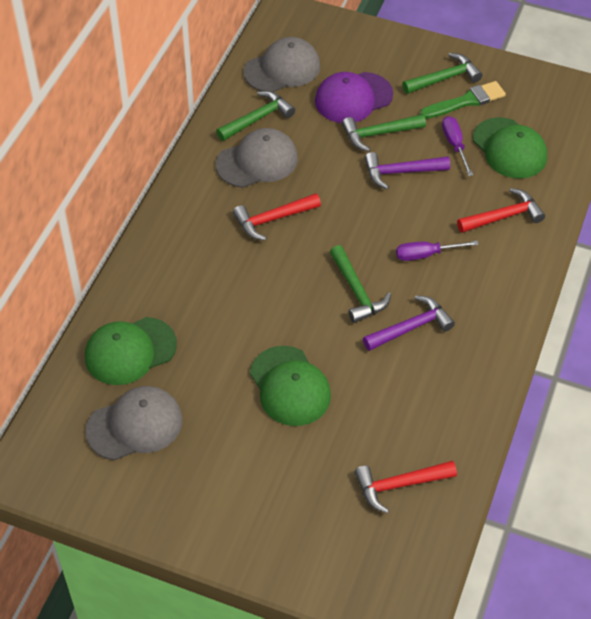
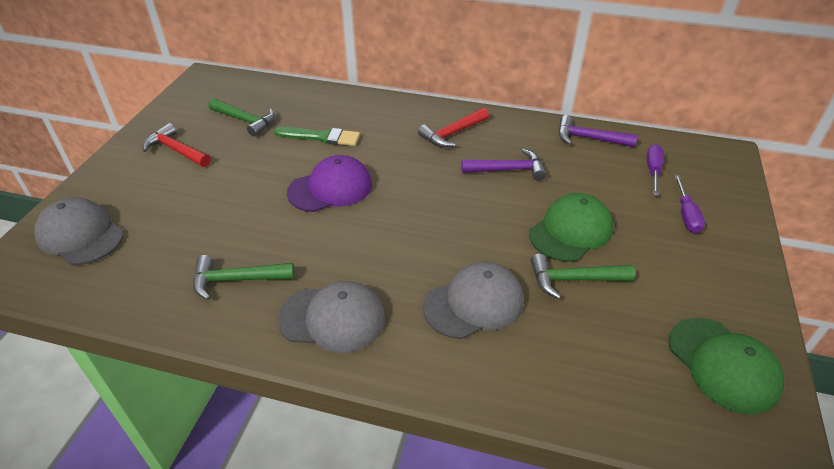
green cap: [85,317,177,385] [250,346,331,426] [473,117,547,179] = 3 -> [529,193,613,262] [668,318,784,415] = 2
green hammer: [216,91,295,141] [330,245,391,323] [342,114,426,152] [402,53,482,94] = 4 -> [193,255,295,300] [208,98,275,136] [531,254,635,299] = 3
red hammer: [233,193,321,241] [355,461,457,513] [457,188,545,233] = 3 -> [143,123,211,167] [418,108,489,148] = 2

